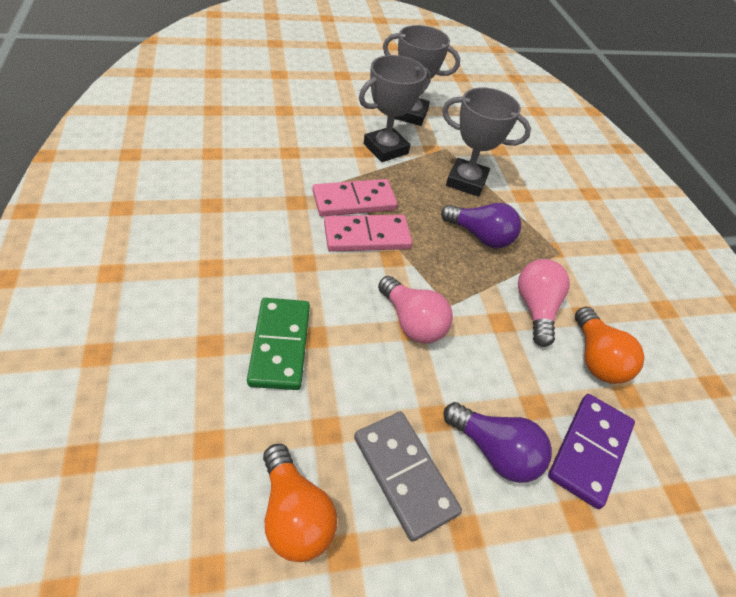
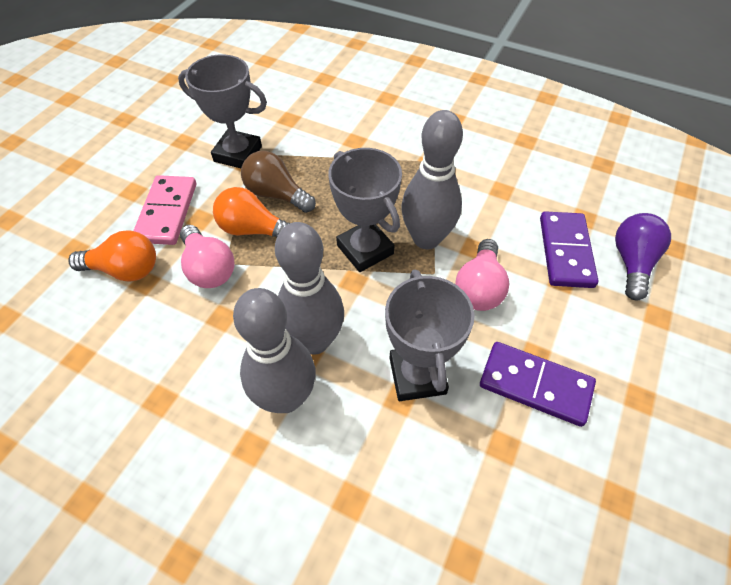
brown light bulb: none = 0 -> [241,151,316,213] = 1
green domino: [247,298,310,390] = 1 -> none = 0
grey bowling pin: none = 0 -> [233,288,316,413] [275,222,344,355] [401,110,463,249] = 3
grey domino: [354,412,462,541] = 1 -> none = 0
pink domino: [313,179,398,217] [324,215,412,252] = 2 -> [133,175,196,245] = 1
purple domino: [548,394,635,509] = 1 -> [480,342,596,427] [540,211,599,288] = 2
purple light bulb: [441,203,521,248] [443,402,552,483] = 2 -> [615,213,671,300] = 1

